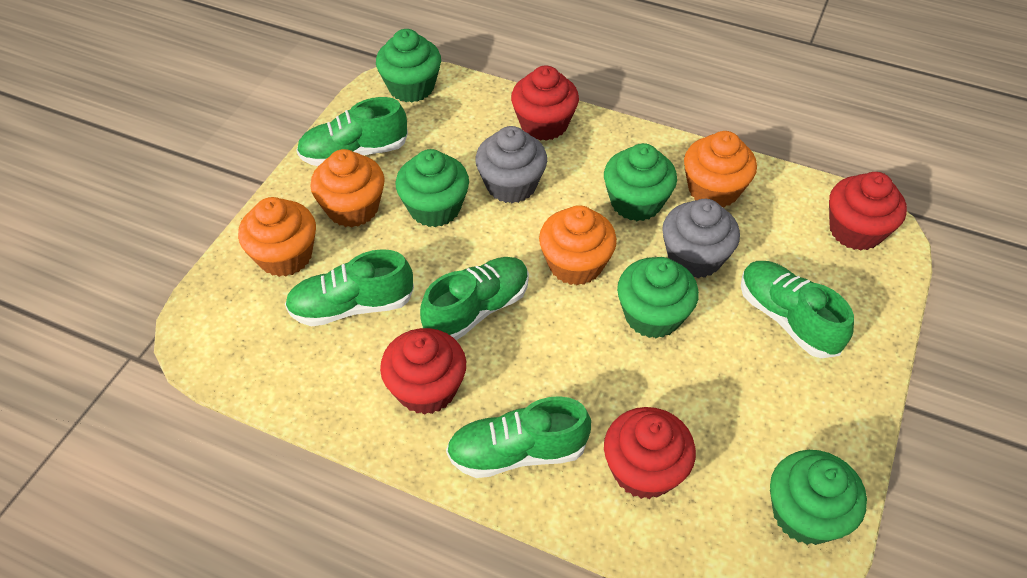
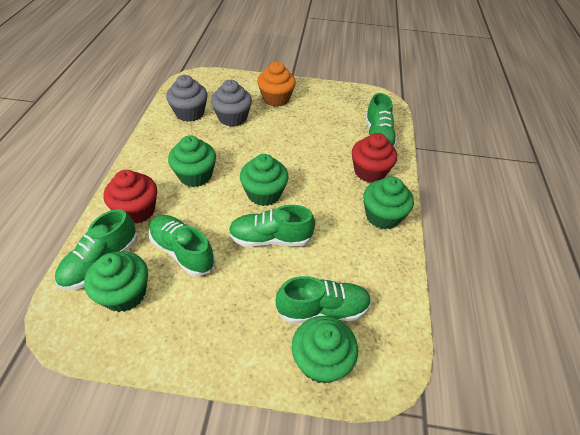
orange cupcake: [238,197,316,277] [310,149,385,227] [539,205,617,285] [684,131,757,208] = 4 -> [257,62,296,107] = 1
red cupcake: [380,328,466,415] [511,65,579,141] [604,407,696,499] [829,172,907,250] = 4 -> [103,170,157,224] [352,133,397,183] = 2

